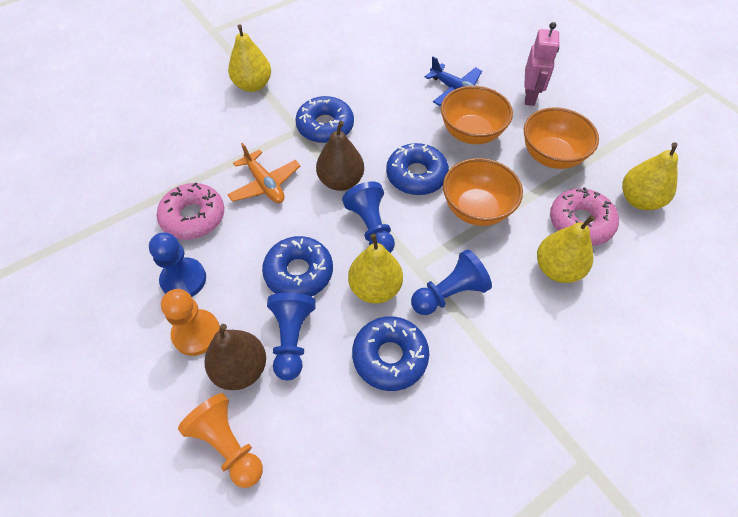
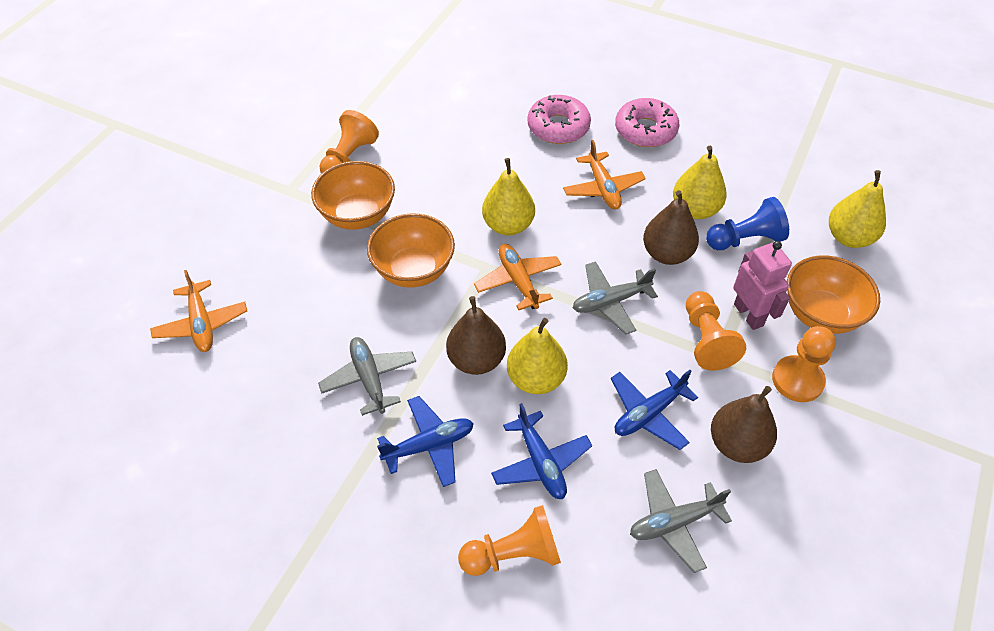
blue donut: [262,236,333,296] [295,96,354,143] [352,316,429,391] [386,143,449,195] = 4 -> none = 0
blue pawn: [149,233,206,297] [267,293,316,380] [342,182,395,253] [411,249,492,315] = 4 -> [706,197,789,250] = 1
blue plane: [425,56,482,106] = 1 -> [377,396,474,487] [491,403,592,499] [611,370,698,450] = 3
brown pear: [205,324,266,390] [316,121,364,191] = 2 -> [446,296,506,375] [643,190,699,265] [711,386,777,463] = 3
grey plane: none = 0 -> [318,337,416,416] [573,262,658,335] [630,469,732,573] = 3
orange pawn: [161,289,220,356] [178,393,263,488] = 2 -> [320,110,379,174] [458,505,561,576] [686,291,746,371] [772,326,836,402] = 4
orange plane: [227,142,300,203] = 1 -> [150,270,247,352] [474,244,561,310] [563,140,646,210] = 3

